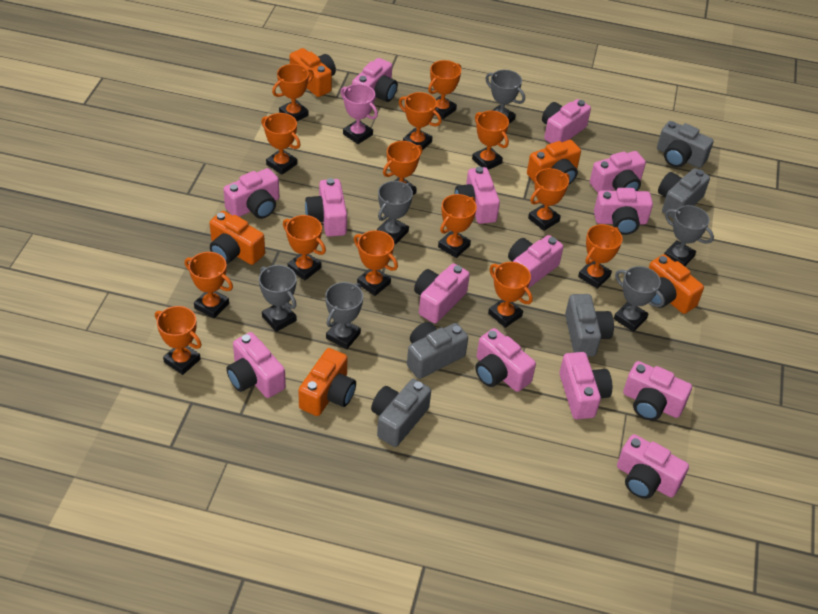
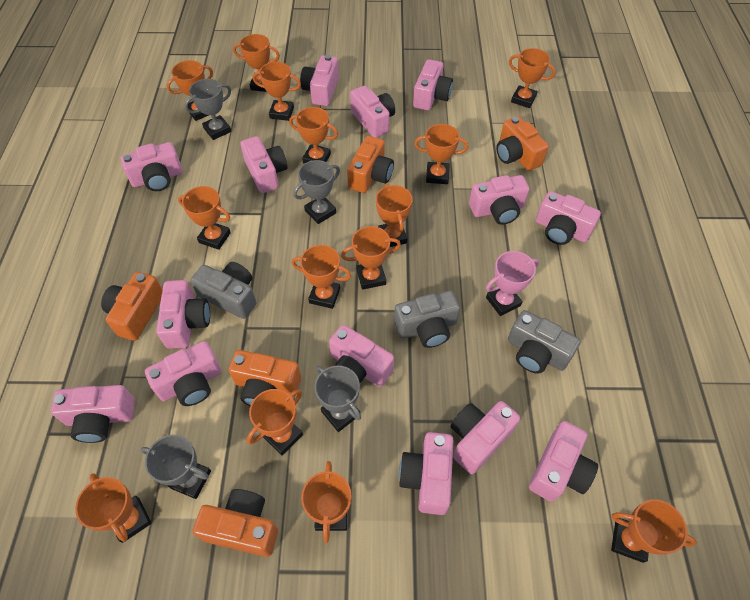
grey camera: [371,379,431,447] [407,322,468,379] [565,294,614,357] [657,121,714,168] [658,168,710,219] = 5 -> [190,262,256,319] [394,291,460,348] [508,310,581,374] = 3
grey trophy: [259,265,297,332] [325,282,363,349] [377,181,413,245] [485,70,525,124] [614,266,665,332] [664,205,714,266] = 6 -> [141,435,211,499] [185,79,231,140] [293,160,340,224] [314,366,361,432] = 4

